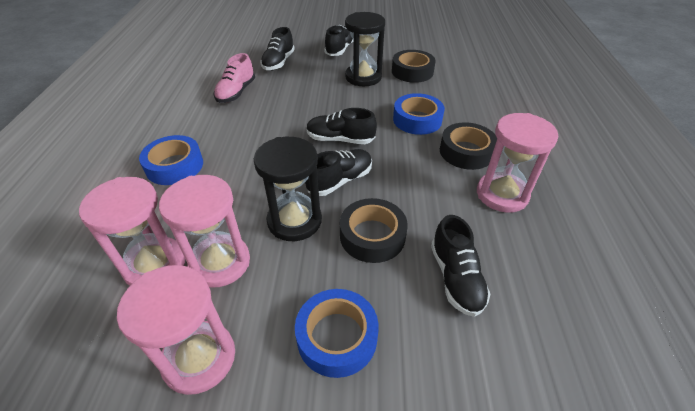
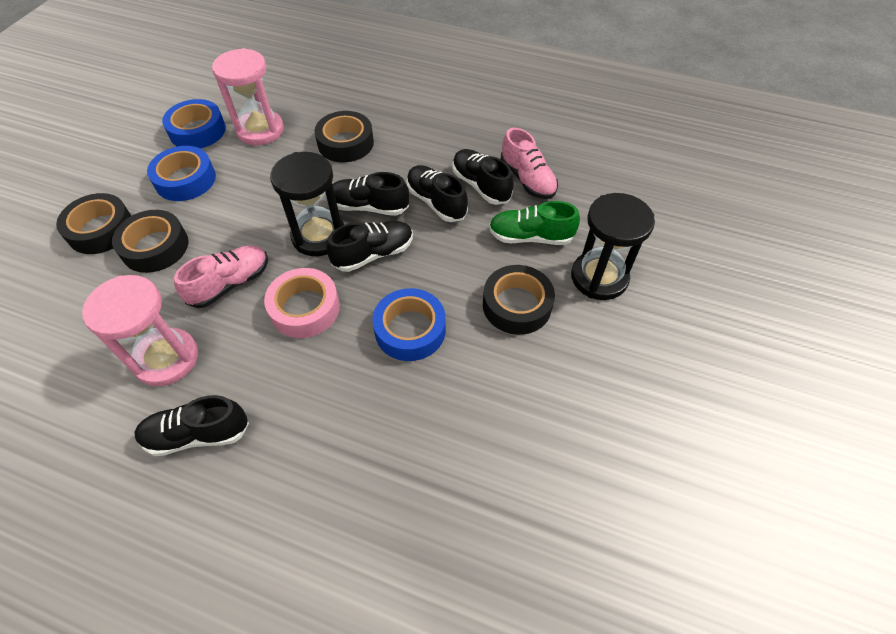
black tape: [340,198,408,263] [392,50,436,83] [440,122,497,170] = 3 -> [56,193,131,254] [112,210,188,273] [315,111,374,162] [483,265,555,335] = 4
green shoe: none = 0 -> [489,201,580,245] = 1
pink hourglass: [79,177,185,286] [117,265,235,395] [159,175,250,287] [477,113,558,213] = 4 -> [82,275,198,386] [212,48,284,146] = 2
pink shoe: [213,53,255,103] = 1 -> [174,245,268,308] [501,128,558,199] = 2
pink tape: none = 0 -> [264,268,340,338] = 1

